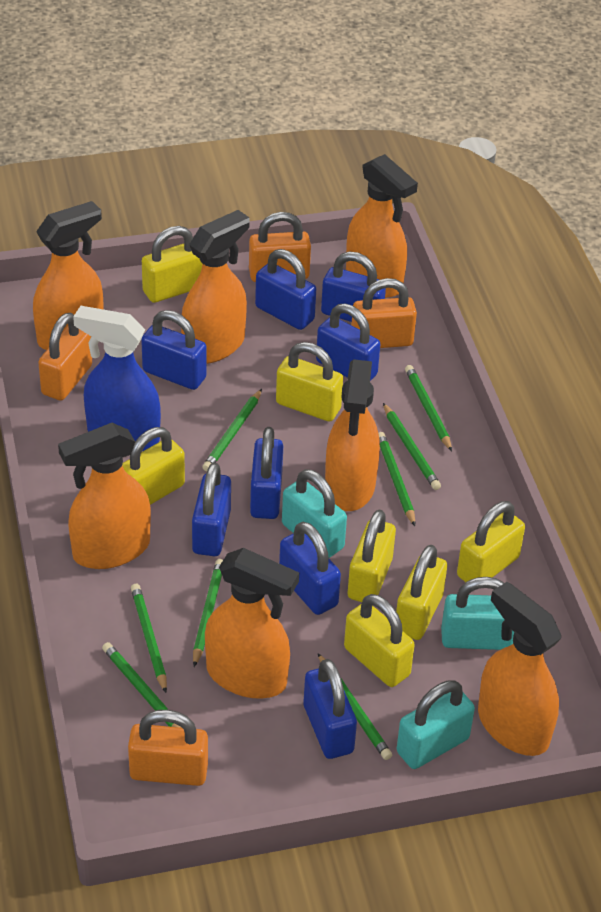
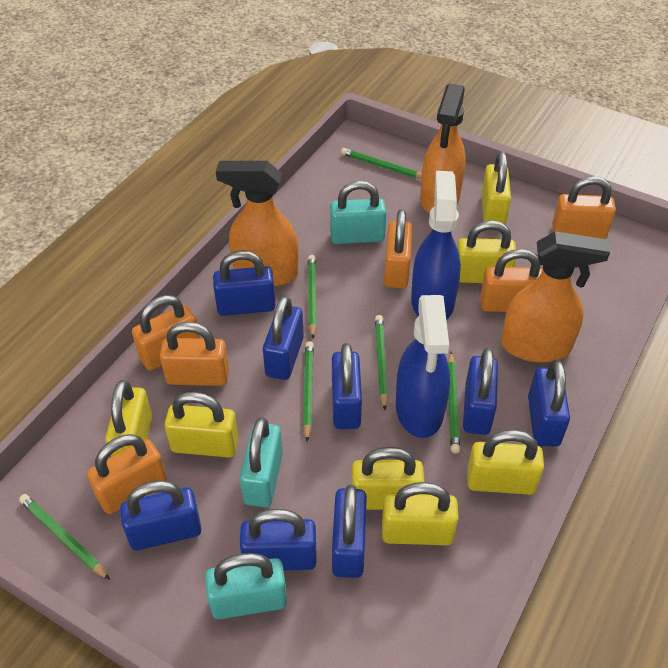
blue spray bottle: [73,306,161,451] = 1 -> [396,295,450,438] [411,171,461,320] = 2
green pencil: [102,642,182,728] [131,584,167,693] [193,559,223,667] [202,389,262,471] [318,653,392,760] [378,432,415,526] [383,403,441,490] [405,365,452,451] = 8 -> [19,494,110,580] [303,341,314,442] [308,255,317,338] [341,148,422,179] [375,315,388,410] [448,352,460,453] = 6
orange padlock: [38,313,92,400] [128,710,208,786] [249,212,311,282] [351,278,417,348] = 4 -> [87,434,167,514] [132,295,200,371] [160,322,229,386] [384,209,413,288] [480,249,543,312] [552,176,616,239] = 6
orange spray bottle: [33,201,103,350] [58,423,151,569] [181,210,250,364] [205,548,299,699] [325,359,380,511] [346,154,418,298] [478,582,561,756] = 7 -> [216,161,299,287] [420,83,466,213] [501,231,610,362] = 3

